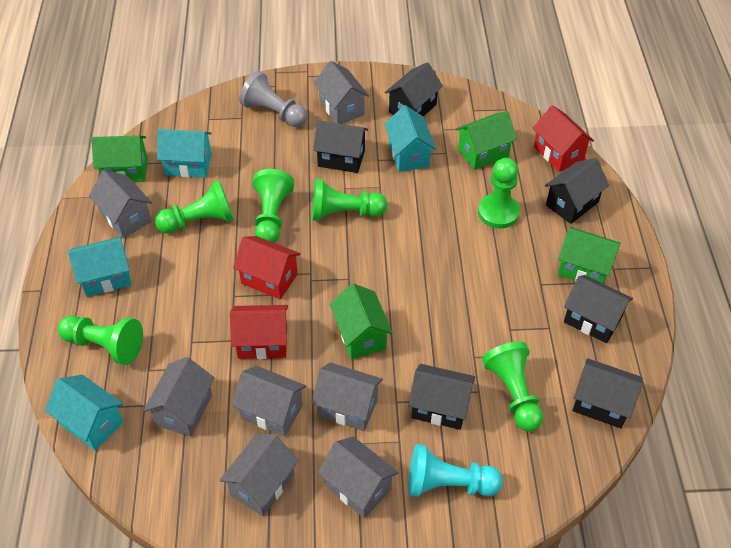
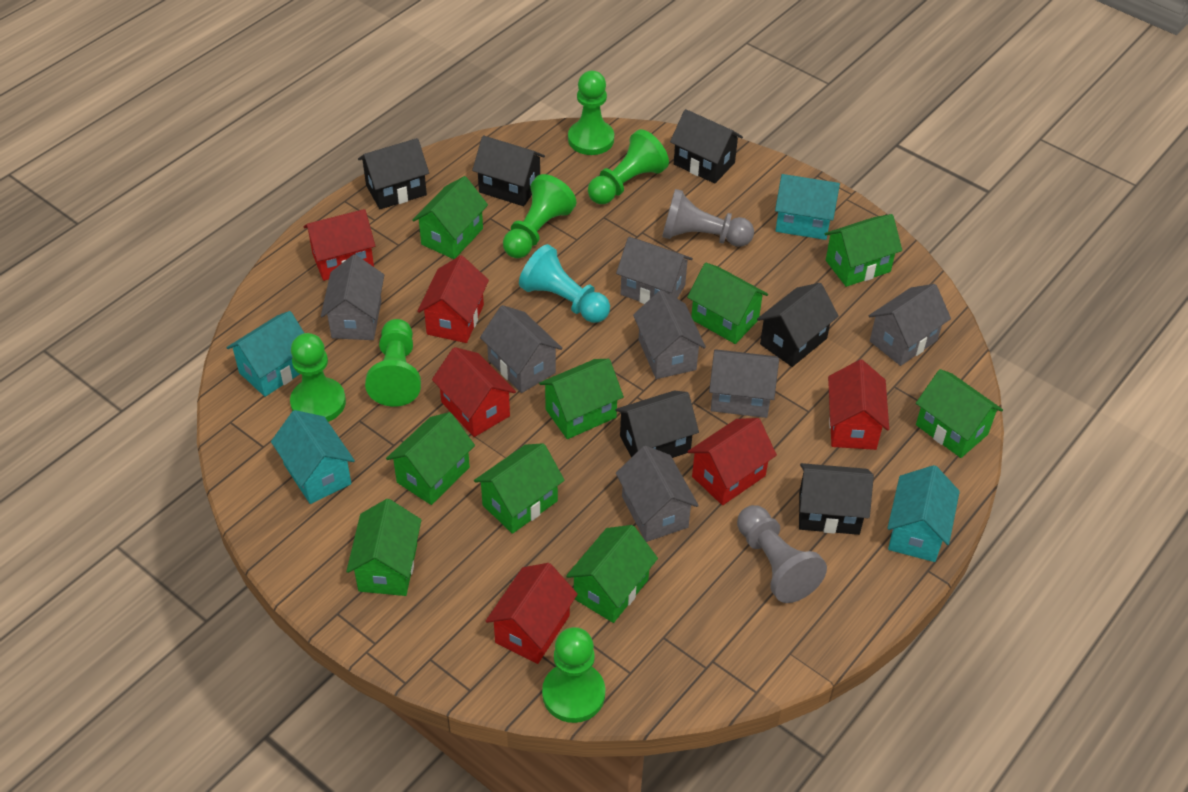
green house: [91,135,148,182] [330,283,393,359] [456,111,517,170] [558,227,620,284] = 4 -> [346,499,421,596] [386,412,475,505] [412,176,488,259] [474,443,565,534] [539,359,624,439] [566,525,658,623] [687,263,768,344] [824,214,902,287] [916,369,1003,458] = 9
grey pawn: [239,71,307,127] = 1 -> [662,189,754,247] [737,505,827,603] = 2
red house: [230,305,288,359] [233,236,301,299] [532,105,594,172] = 3 -> [304,209,375,281] [417,255,489,343] [432,347,516,437] [486,563,578,664] [688,418,777,505] [828,360,889,450] = 6

